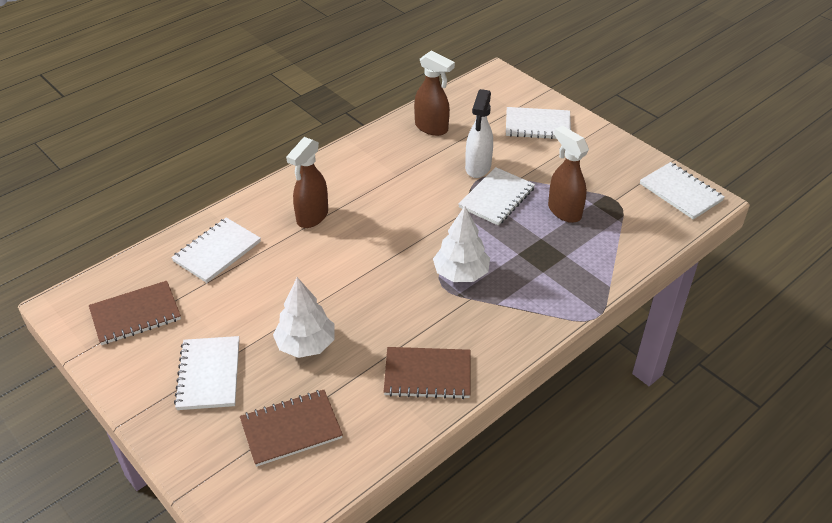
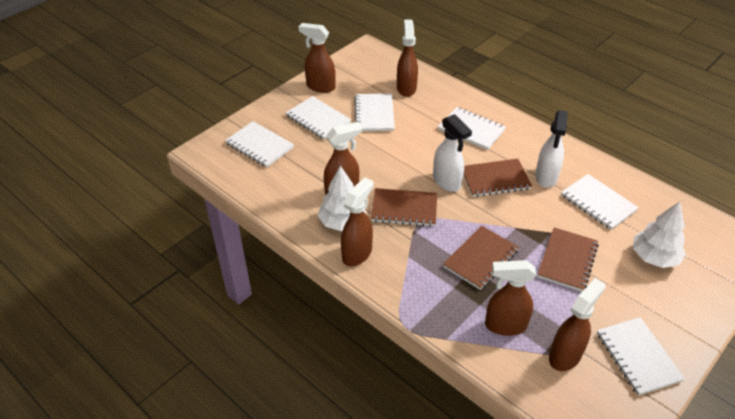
brown notebook: [89,281,181,345] [240,390,343,467] [384,347,470,399] = 3 -> [371,188,437,226] [443,226,519,290] [463,159,532,197] [537,227,599,292] = 4
brown spray bottle: [286,137,328,228] [414,50,455,136] [548,125,589,223] = 3 -> [299,23,336,93] [324,122,362,195] [341,178,373,266] [397,19,418,97] [485,260,536,336] [549,278,606,371] = 6
white notebook: [171,217,261,283] [174,336,239,410] [459,167,535,226] [506,107,571,139] [640,162,725,219] = 5 -> [225,121,294,167] [286,96,351,140] [354,94,395,131] [438,107,506,150] [561,174,639,230] [597,317,685,396] = 6
white spray bottle: [465,89,493,178] = 1 -> [433,114,472,192] [535,110,568,188] = 2

